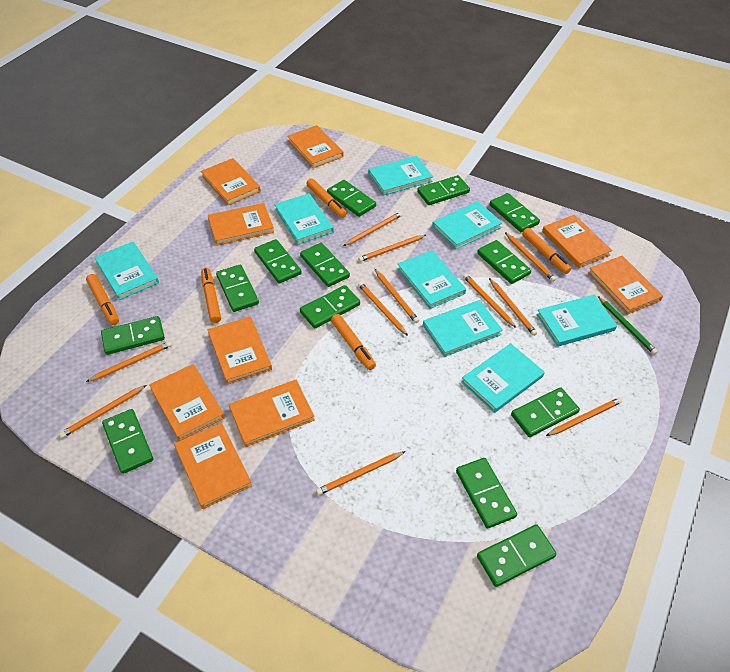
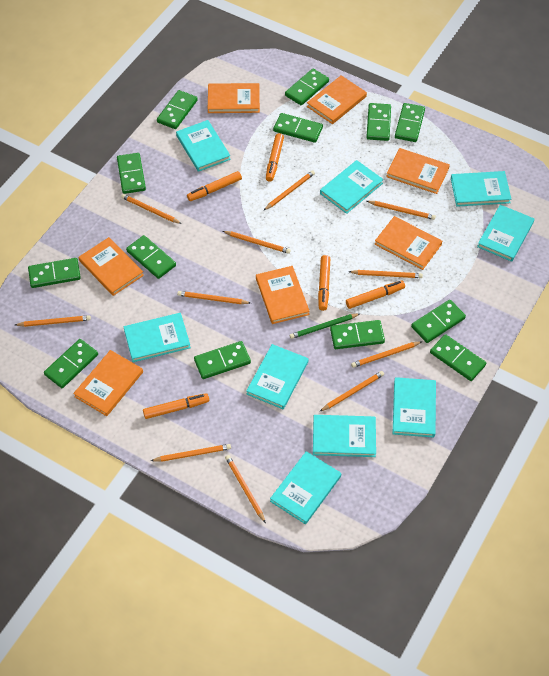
orange book: [149,364,225,441] [174,423,252,509] [201,158,261,205] [208,203,274,245] [208,316,272,384] [229,380,315,447] [287,125,344,168] [542,215,612,268] [588,255,663,315] = 9 -> [73,350,143,416] [79,237,144,296] [208,83,260,113] [256,266,310,324] [307,75,367,124] [375,216,442,270] [386,148,450,194] = 7
turquoise book: [94,242,159,300] [274,193,334,244] [368,156,433,195] [397,250,466,309] [423,300,503,357] [432,201,502,249] [461,343,544,413] [536,295,617,347] = 8 -> [124,313,191,362] [176,120,231,172] [246,344,308,409] [270,451,341,524] [313,415,376,457] [320,160,384,214] [393,377,436,438] [451,171,511,207] [477,205,534,262] = 9

